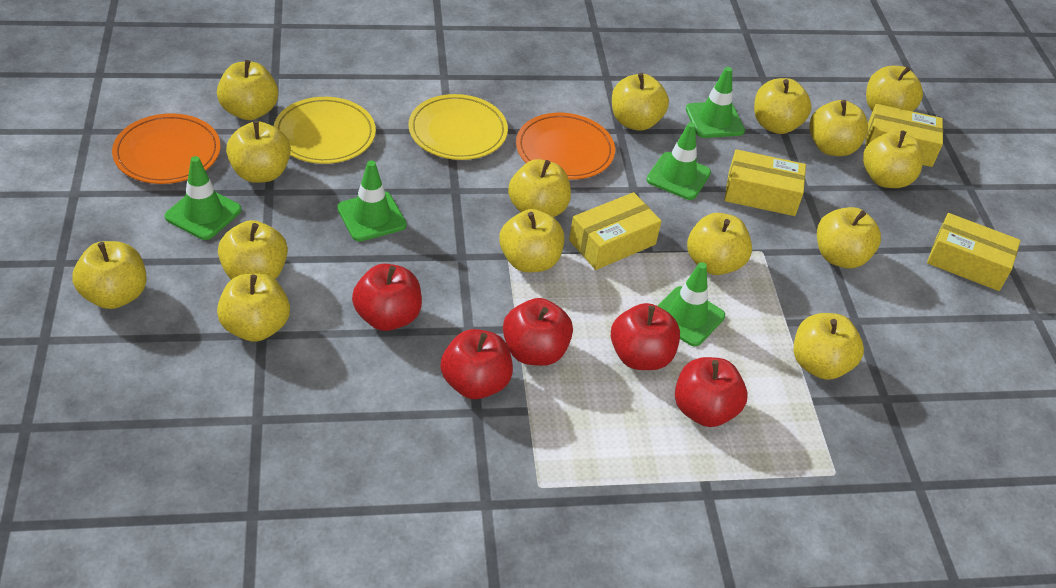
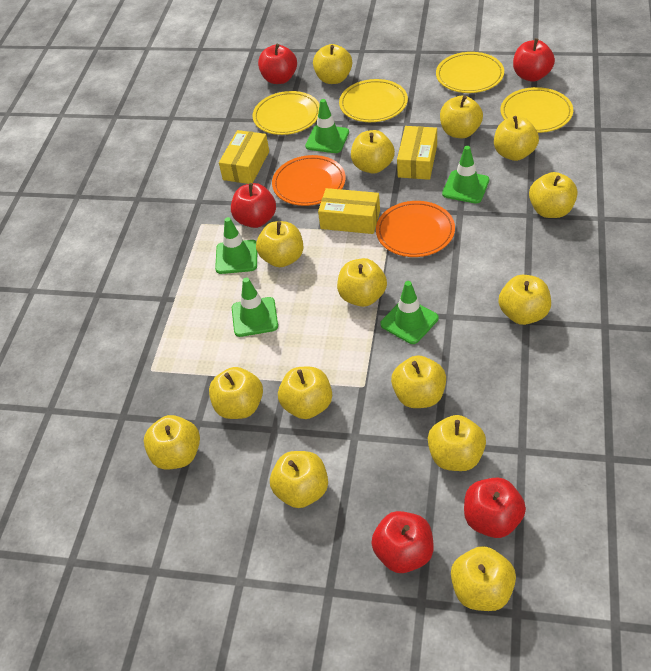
yellow box: [569,192,662,270] [725,149,806,216] [865,104,943,167] [927,213,1021,291] = 4 -> [219,130,269,184] [318,188,380,234] [397,126,437,180] = 3
yellow plate: [274,97,376,164] [408,94,508,160] = 2 -> [253,91,320,135] [339,79,408,122] [436,52,504,93] [501,87,573,133] = 4

